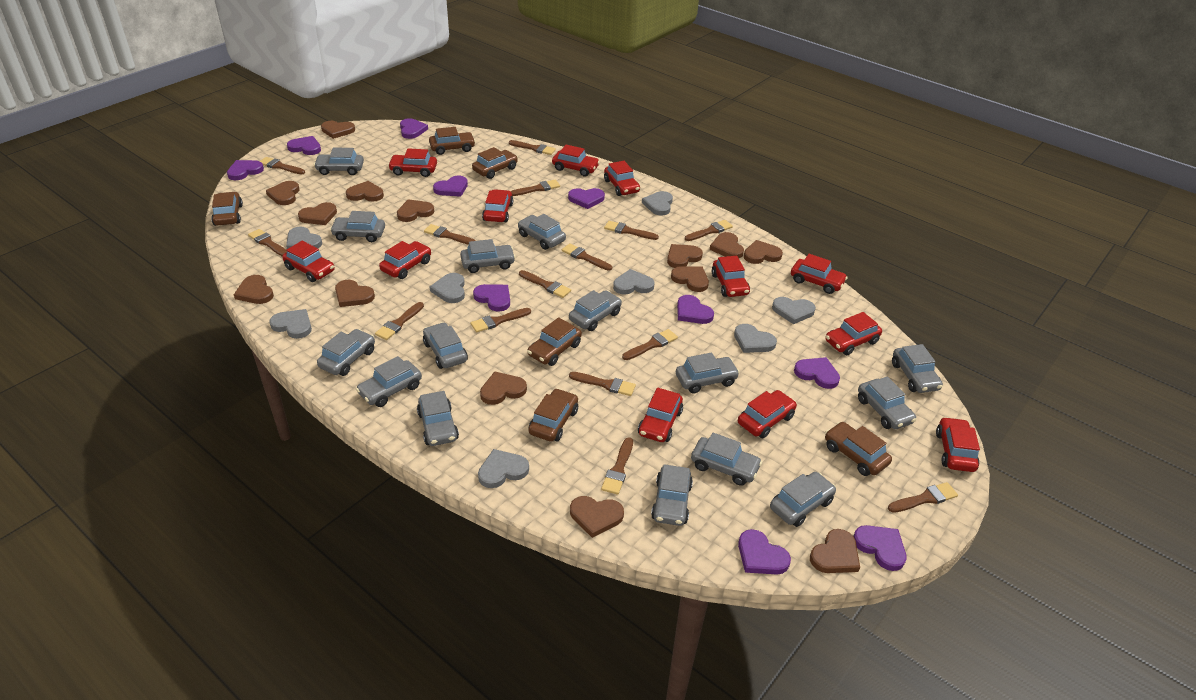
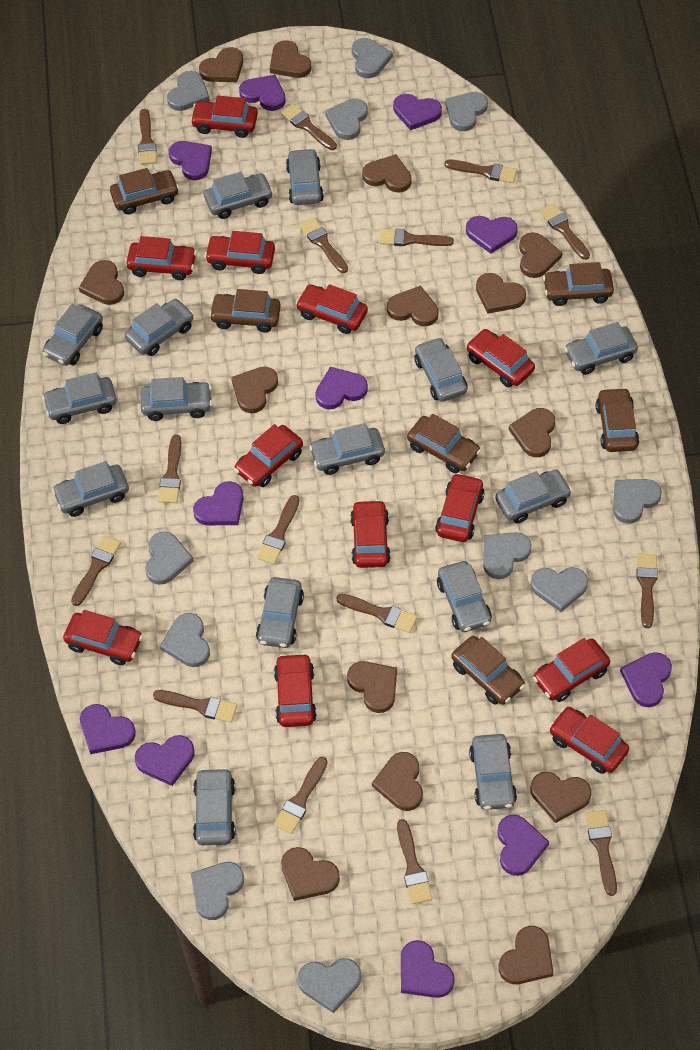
grey heart: [269,309,312,339] [286,227,322,249] [430,273,465,303] [478,449,529,488] [613,269,654,295] [642,191,673,215] [734,324,777,353] [772,297,816,324] = 8 -> [145,532,194,585] [160,613,210,667] [167,71,210,111] [191,862,244,920] [298,958,361,1013] [325,99,368,140] [352,38,393,78] [445,92,488,131] [483,532,532,579] [530,567,588,612] [613,479,662,524] = 11
purple heart: [227,160,264,180] [287,136,321,155] [400,118,428,139] [433,176,468,197] [473,284,510,312] [568,188,605,209] [677,295,714,324] [738,529,791,574] [794,357,840,389] [853,525,907,571] = 10 -> [80,704,136,754] [135,735,195,786] [169,141,212,180] [193,481,244,525] [239,75,285,111] [315,367,368,410] [393,94,442,130] [401,940,455,998] [466,216,518,254] [497,815,549,876] [620,652,672,707] = 11

